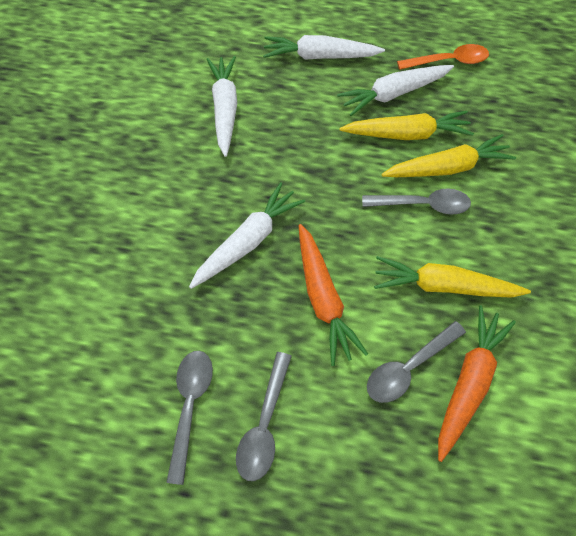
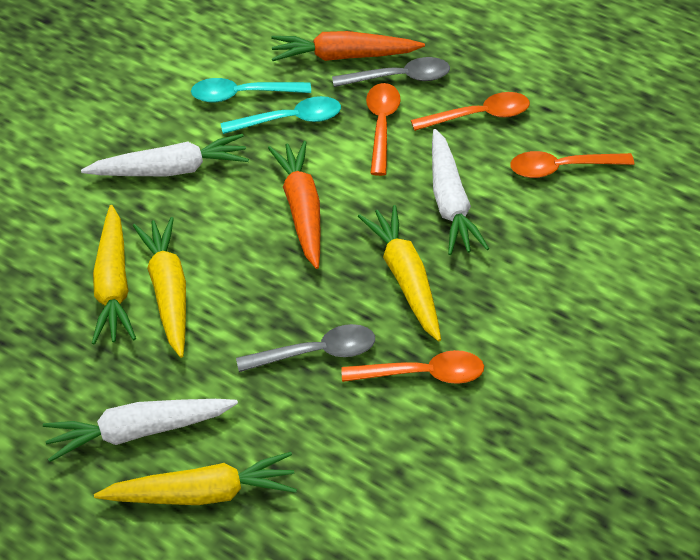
grey spoon: [166,351,213,485] [236,352,292,481] [362,188,471,214] [367,321,466,403] = 4 -> [236,324,375,372] [332,57,450,87] = 2
orange spoon: [397,44,489,70] = 1 -> [341,350,484,384] [366,83,401,176] [411,92,530,131] [510,151,634,178] = 4
turquoise spoon: none = 0 -> [191,78,311,102] [220,96,341,134] = 2
white carrot: [189,182,305,289] [207,56,237,157] [263,35,385,60] [337,65,454,116] = 4 -> [43,399,238,462] [81,134,249,176] [432,129,489,255] = 3
yellow carrot: [339,111,474,140] [374,256,531,298] [381,134,516,177] = 3 -> [92,205,136,345] [94,452,297,505] [133,217,186,358] [358,205,441,341] = 4

